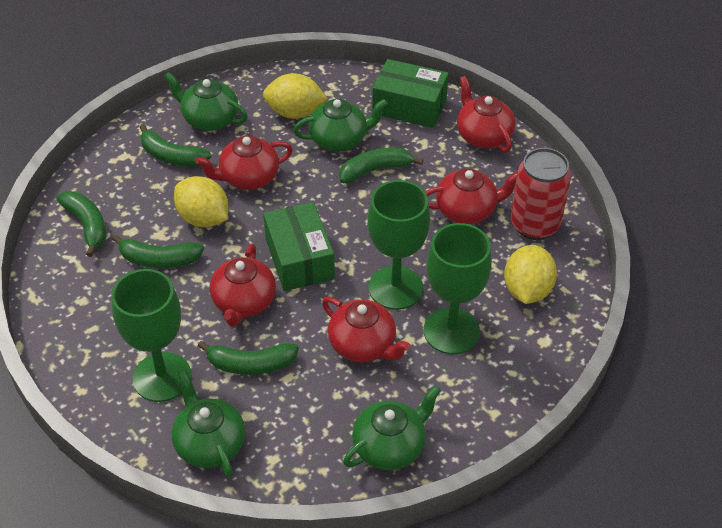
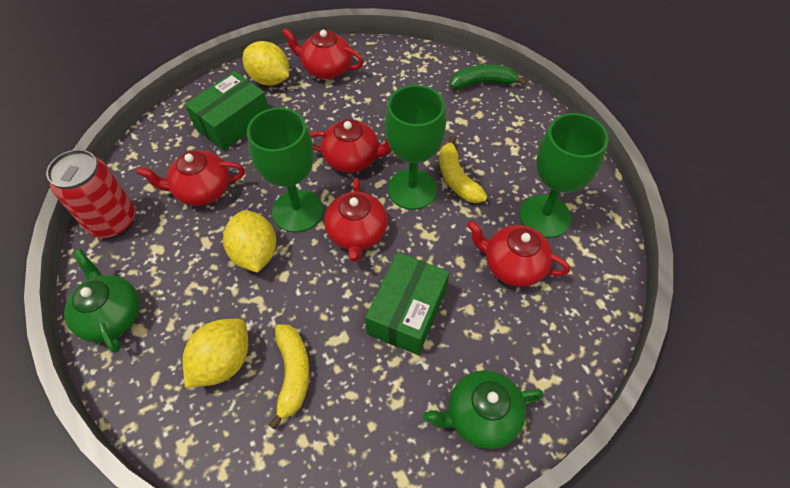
green banana: [56,191,106,257] [112,234,204,268] [140,124,211,167] [198,341,299,375] [339,147,423,183] = 5 -> [450,65,527,90] = 1
green teapot: [164,72,248,131] [172,370,245,478] [293,99,388,152] [343,385,441,470] = 4 -> [64,249,140,353] [423,370,544,449] = 2
yellow banana: none = 0 -> [269,324,309,430] [439,136,488,203] = 2

